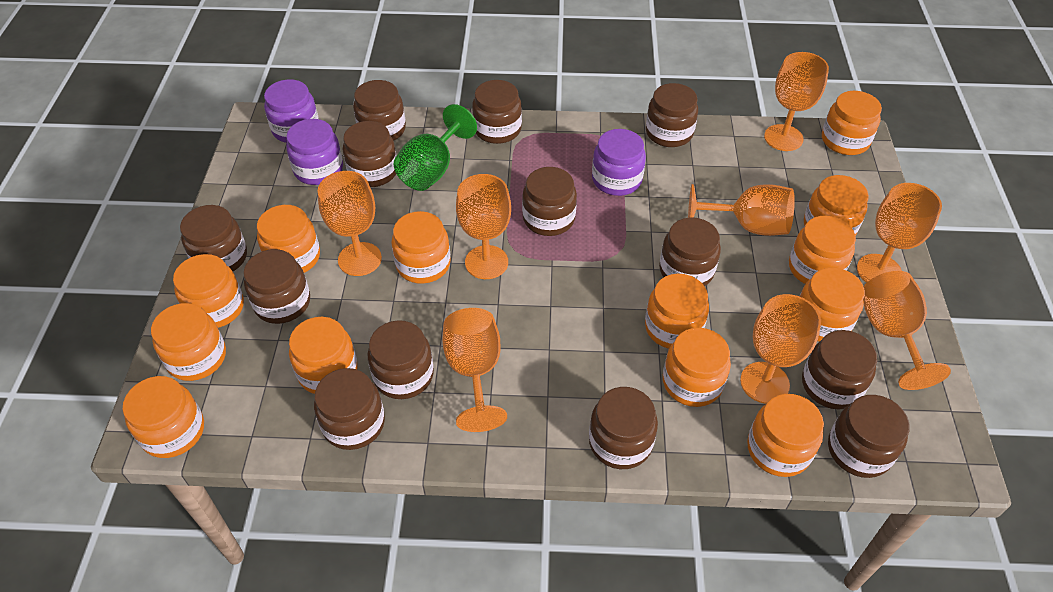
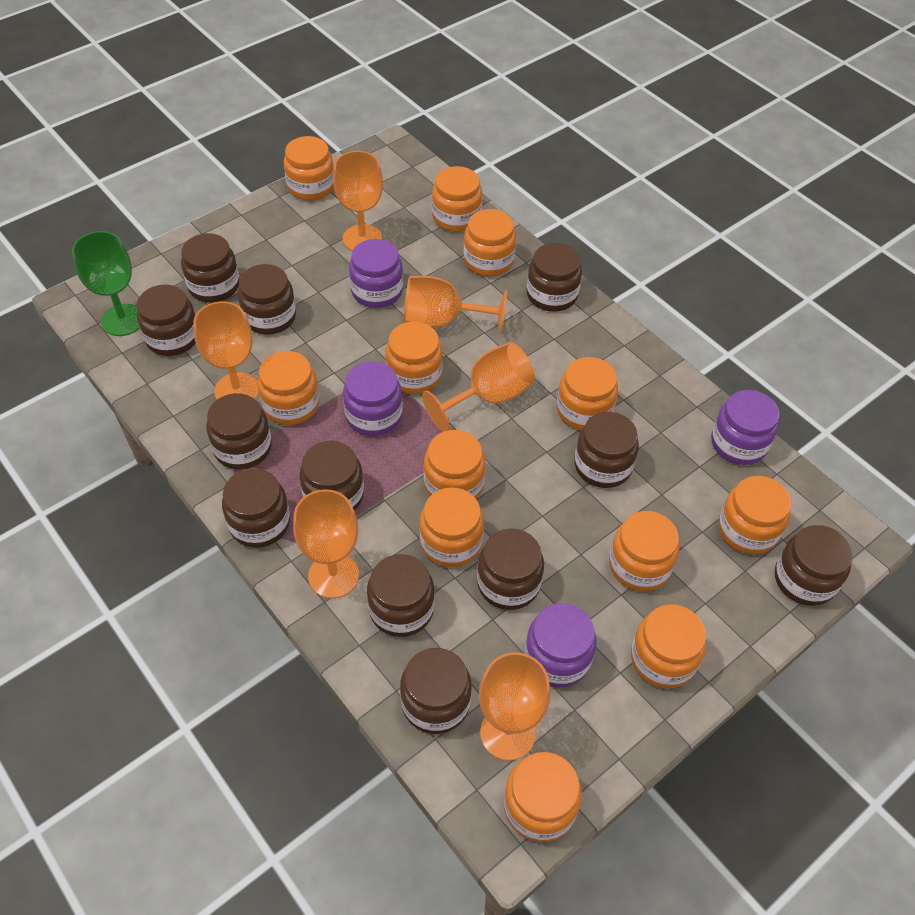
brown jar: [180,205,247,271] [243,249,310,324] [314,368,385,450] [343,121,397,187] [353,80,406,141] [368,320,434,399] [472,80,522,144] [522,167,577,236] [589,387,658,469] [646,83,698,147] [659,217,721,286] [802,330,877,409] [828,395,910,478] = 13 -> [137,284,196,356] [181,233,240,302] [206,393,272,469] [222,468,290,548] [238,264,296,335] [299,441,364,511] [367,554,435,637] [400,648,472,734] [477,529,544,610] [527,243,582,312] [574,412,639,488] [775,525,853,606] = 12
orange goblet: [318,171,382,276] [442,308,507,432] [456,174,511,279] [688,184,795,236] [740,294,821,404] [764,52,829,151] [857,183,942,283] [863,271,951,390] = 8 -> [193,301,259,399] [293,489,359,598] [333,151,383,251] [404,276,507,333] [422,342,535,432] [479,652,550,761] = 6
orange jar: [123,376,204,458] [151,303,226,381] [173,254,244,328] [257,205,320,273] [289,317,358,394] [391,211,451,283] [645,274,709,349] [663,328,731,407] [747,394,824,477] [789,216,856,284] [799,268,865,342] [804,175,869,236] [822,91,882,155] = 13 -> [258,351,319,425] [284,136,334,201] [385,322,443,394] [419,488,484,567] [424,430,486,499] [432,166,482,232] [464,209,516,276] [504,752,582,842] [557,357,618,430] [609,511,679,591] [631,604,706,689] [718,476,791,554] = 12
purple jar: [264,79,319,143] [286,119,343,185] [592,129,646,196] = 3 -> [343,361,403,436] [349,239,403,308] [525,603,597,687] [711,390,779,465] = 4

